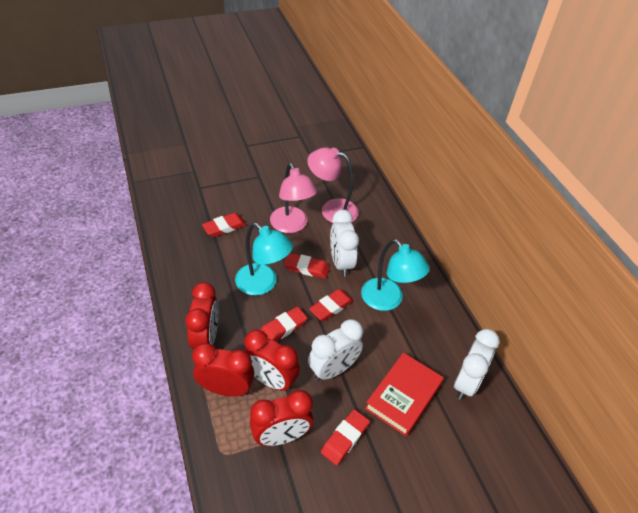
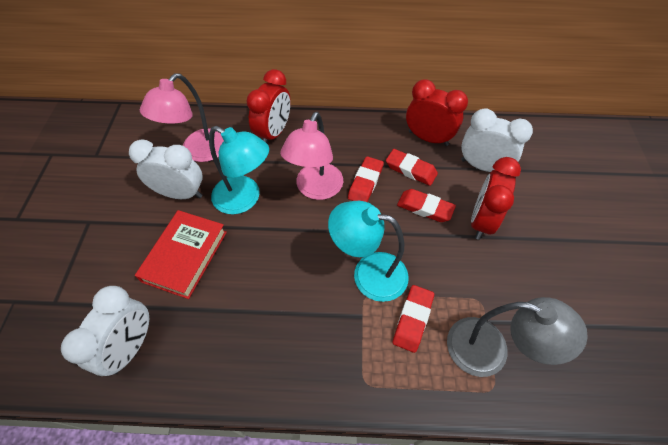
grey lamp: none = 0 -> [447,297,588,377] = 1
red clock: [185,282,219,349] [192,343,254,397] [244,329,300,392] [250,390,313,446] = 4 -> [246,69,291,143] [406,79,468,146] [471,157,521,240] = 3
red eraser: [202,213,247,237] [261,307,307,342] [284,253,330,279] [309,289,354,321] [321,409,370,465] = 5 -> [348,156,384,202] [386,149,438,186] [393,285,434,353] [397,189,456,222] = 4

